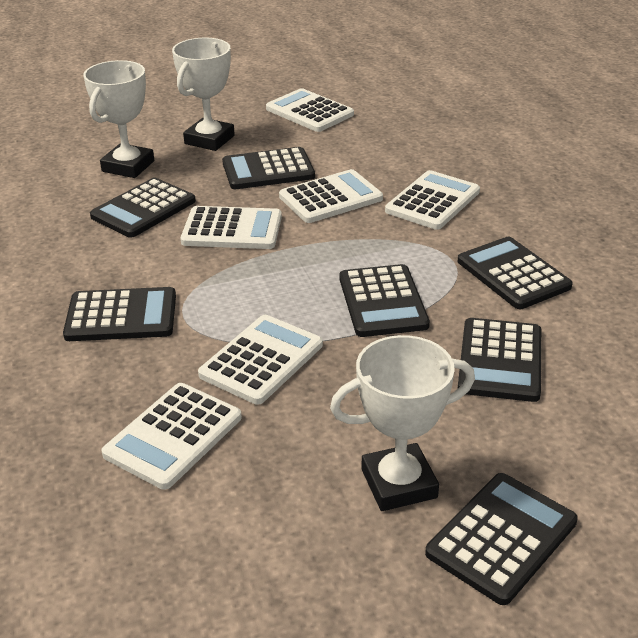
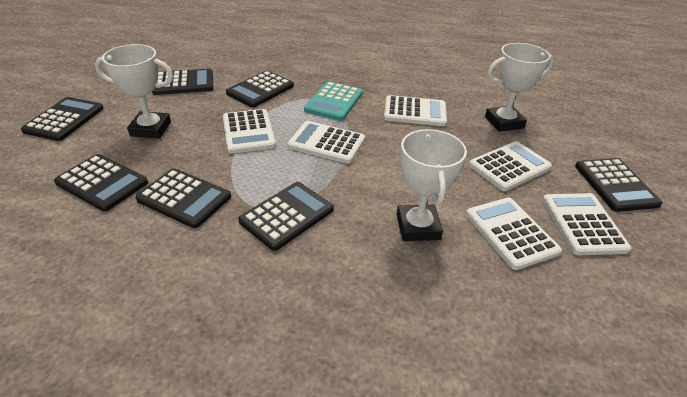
turquoise calculator: none = 0 -> [304,81,363,121] = 1

